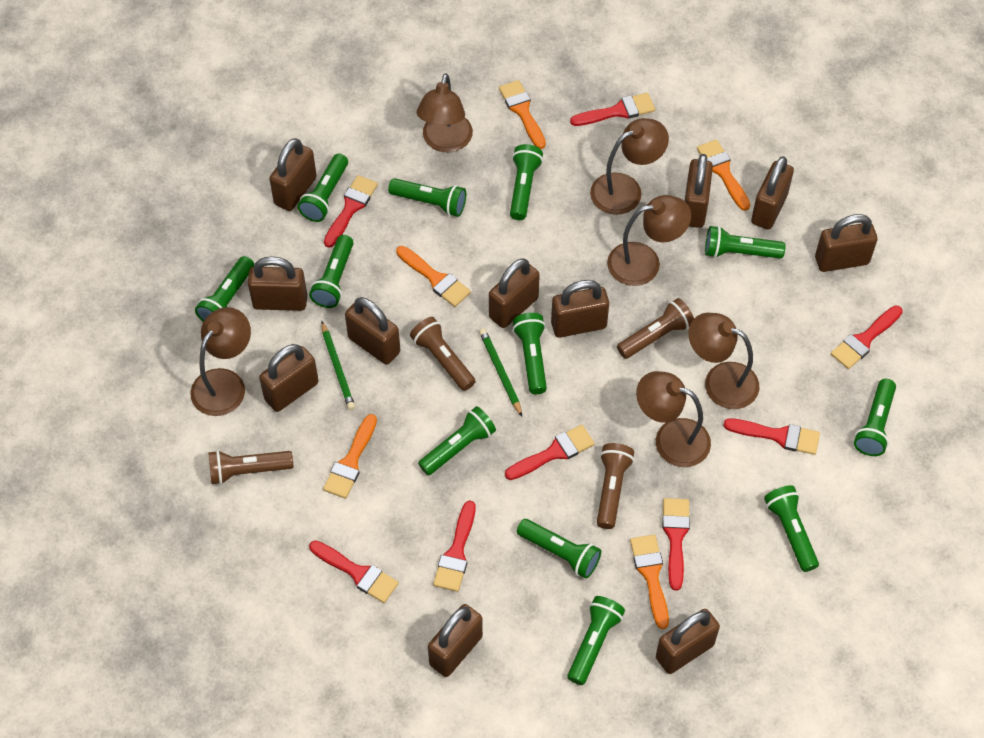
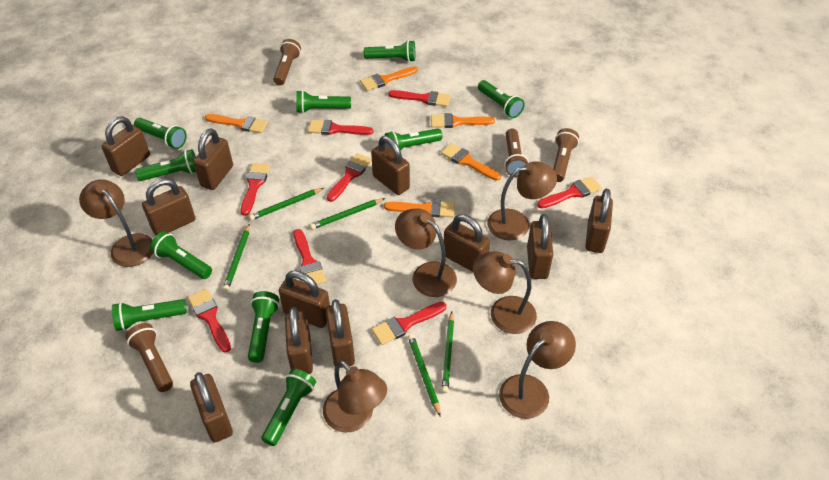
green flashlight: [195,256,254,322] [298,153,348,222] [309,235,353,308] [388,178,466,217] [418,406,496,475] [510,144,543,220] [513,313,547,394] [517,519,601,579] [567,596,625,685] [705,226,785,259] [764,485,819,572] [854,379,896,456] = 12 -> [112,299,187,331] [134,118,187,149] [135,149,196,181] [150,231,212,279] [248,291,280,363] [261,369,316,446] [296,90,351,113] [364,40,415,62] [384,129,442,151] [478,80,525,118] = 10
green pencil: [321,322,355,410] [479,328,522,416] = 2 -> [223,224,250,291] [249,188,324,220] [310,198,385,229] [408,334,441,417] [441,312,454,393] = 5

